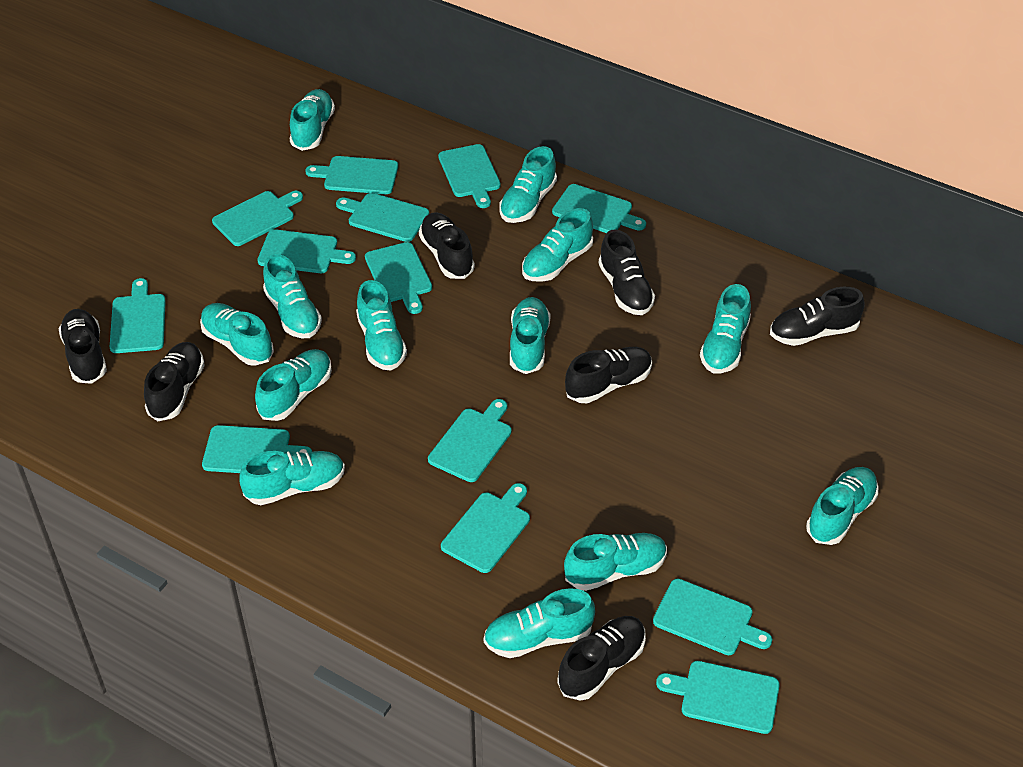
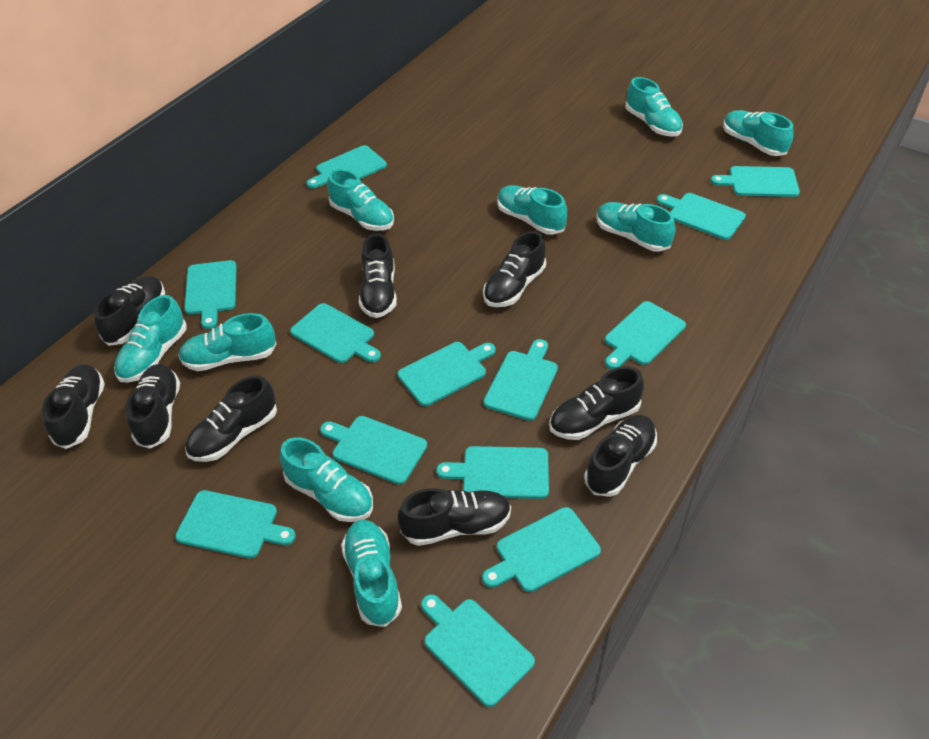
black shoe: [59,309,107,384] [144,342,205,421] [419,212,475,279] [557,616,646,700] [565,347,652,403] [599,229,655,315] [770,287,865,346] = 7 -> [42,364,105,449] [94,276,165,346] [126,364,180,449] [185,376,277,462] [359,233,397,318] [398,488,511,546] [483,231,546,307] [549,366,644,440] [584,415,657,497] = 9
turquoise shoe: [200,303,274,366] [239,451,345,505] [255,349,332,421] [263,254,322,338] [289,89,335,151] [356,280,407,371] [484,588,595,658] [499,146,557,223] [510,297,551,374] [522,208,593,282] [564,533,667,591] [700,284,751,373] [806,467,879,545] = 13 -> [114,295,187,383] [178,313,277,371] [280,437,373,522] [327,169,394,231] [341,520,402,627] [497,185,567,235] [596,202,675,252] [625,77,683,137] [723,110,794,156] = 9

